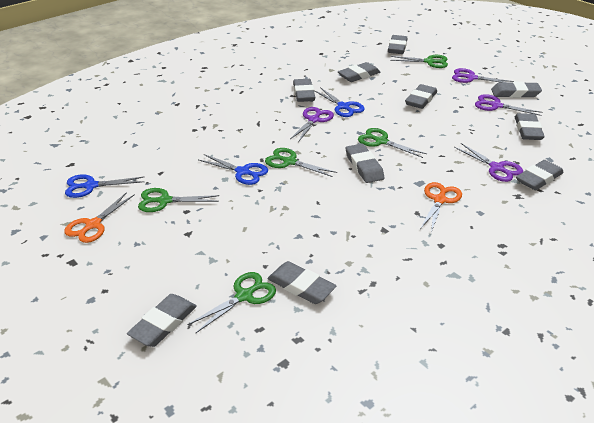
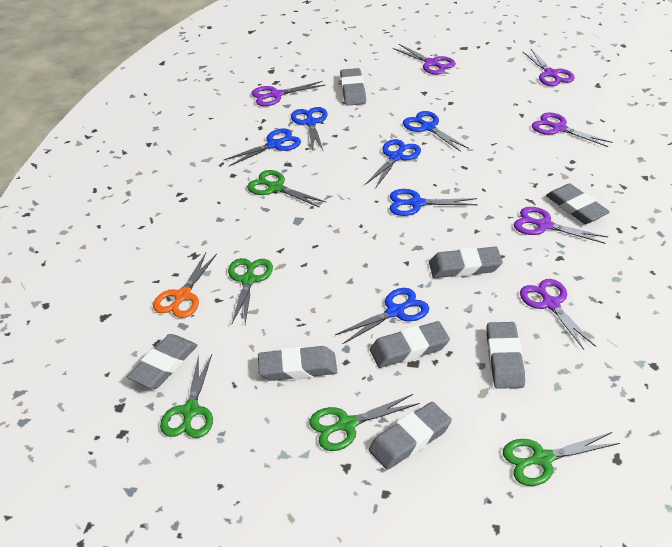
blue scissors: [65,175,145,198] [199,154,268,185] [314,87,365,117] = 3 -> [224,128,301,166] [291,107,327,151] [335,288,429,344] [365,139,421,189] [390,189,478,216] [403,111,469,152] = 6
grey eraser: [127,294,197,347] [267,261,336,304] [293,79,315,102] [338,62,380,82] [346,144,385,183] [388,35,407,54] [405,84,437,109] [491,82,542,98] [515,113,545,140] [516,160,564,190] = 10 -> [127,334,198,389] [258,346,337,381] [340,68,366,106] [369,402,452,470] [370,321,450,368] [429,247,503,278] [486,322,525,389] [546,184,610,224] = 8
orange scissors: [64,192,135,243] [420,182,462,232] = 2 -> [153,253,217,318] = 1
purple scissors: [290,107,334,142] [452,68,514,83] [454,143,523,182] [475,94,542,116] = 4 -> [251,81,325,106] [392,44,456,75] [514,207,608,244] [520,279,596,350] [522,49,575,86] [532,112,613,147] = 6

